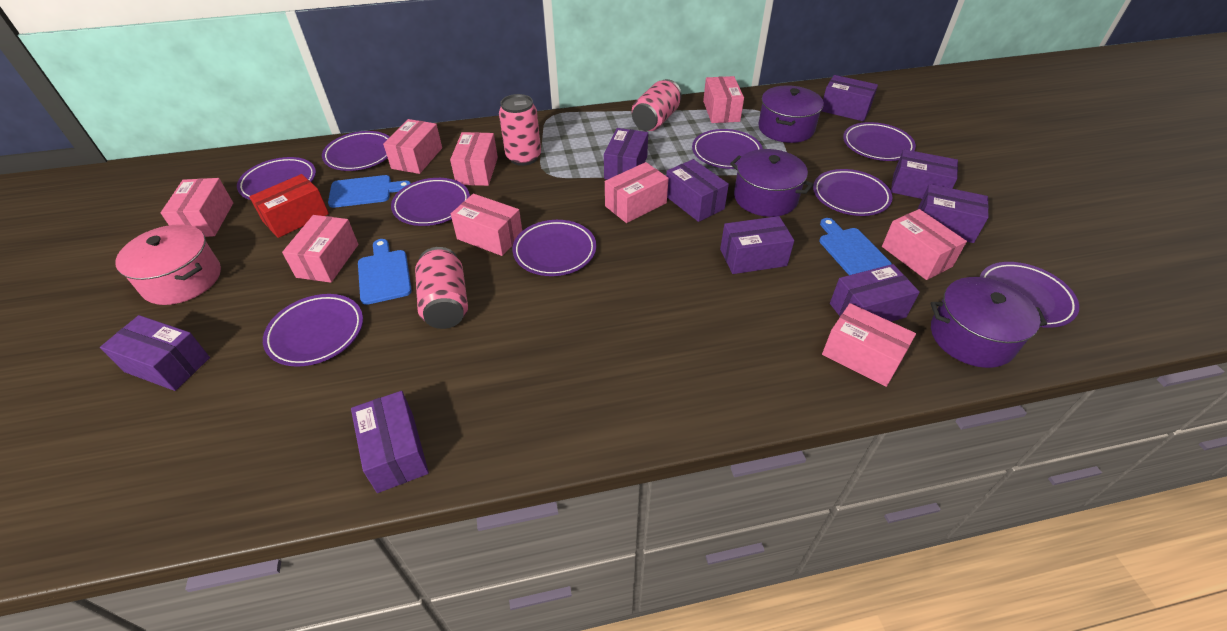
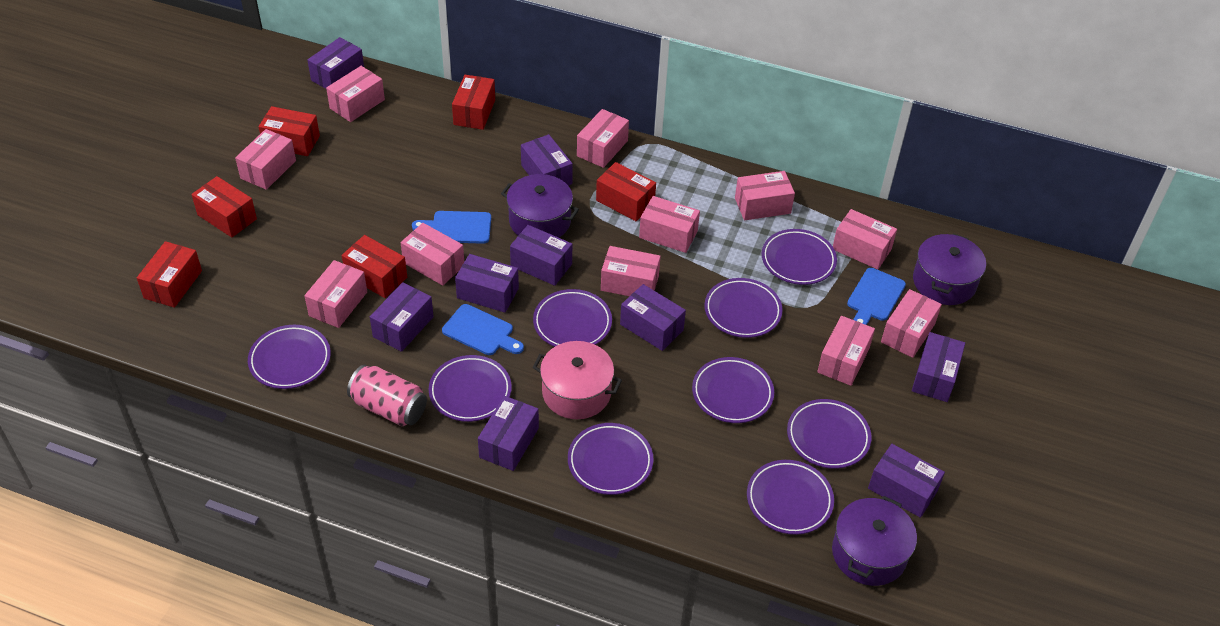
pink box: [161,178,233,237] [282,215,358,283] [383,119,442,174] [450,132,498,186] [451,194,522,256] [605,162,669,223] [703,76,744,123] [822,303,916,387] [882,209,967,280] = 9 -> [235,129,296,190] [304,260,367,328] [326,66,385,122] [401,223,464,286] [577,109,629,168] [601,246,661,296] [639,196,700,253] [735,171,795,220] [817,316,875,386] [833,209,897,269] [881,289,942,358] = 11
pink can: [415,247,468,329] [499,94,541,166] [632,79,682,131] = 3 -> [347,365,427,426] = 1
red box: [249,174,329,238] = 1 -> [137,241,202,308] [192,176,257,237] [258,106,320,156] [342,235,407,298] [452,75,495,130] [596,162,656,221] = 6

